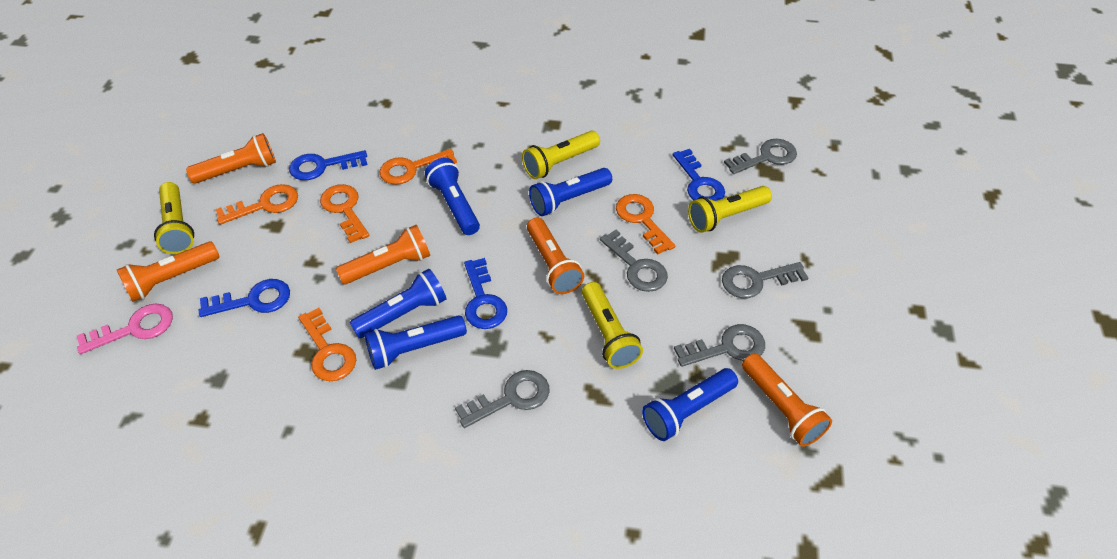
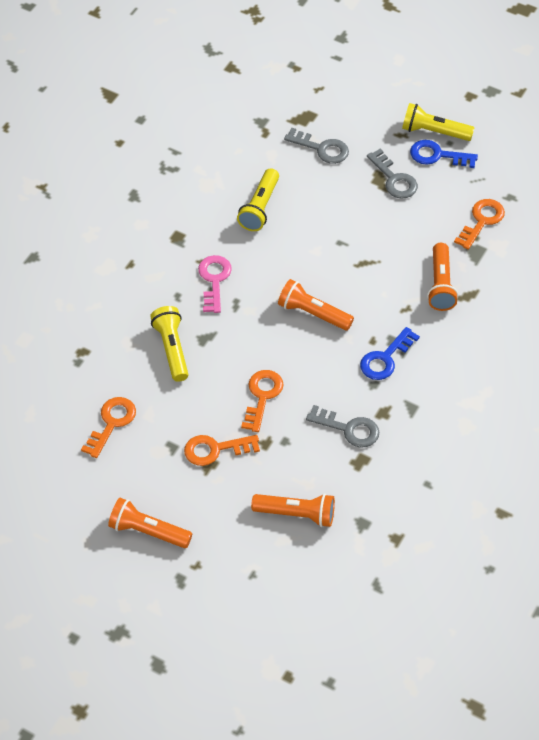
blue flashlight: [350,269,446,338] [365,315,467,370] [425,158,480,235] [529,168,612,216] [642,368,738,441] = 5 -> none = 0
blue key: [199,279,290,317] [289,150,367,180] [464,258,507,329] [673,149,725,201] = 4 -> [360,327,420,380] [410,140,478,168] = 2
grey key: [455,370,549,428] [600,230,668,292] [674,324,765,367] [722,262,809,298] [724,139,797,174] = 5 -> [284,128,349,164] [306,405,379,447] [367,148,418,199] = 3
orange flashlight: [117,241,219,302] [186,133,276,184] [336,225,430,285] [527,217,584,294] [742,353,832,447] = 5 -> [108,498,192,548] [251,494,335,527] [278,279,354,331] [427,243,458,311] = 4
orange key: [215,184,298,225] [298,308,356,381] [320,184,369,243] [379,149,457,185] [616,194,675,254] = 5 -> [81,397,136,458] [184,435,260,466] [241,370,284,432] [454,199,505,250] = 4
yellow flashlight: [154,182,194,254] [522,131,600,179] [582,282,643,369] [688,186,772,233] = 4 -> [150,306,188,382] [237,168,279,231] [402,103,474,141] = 3

